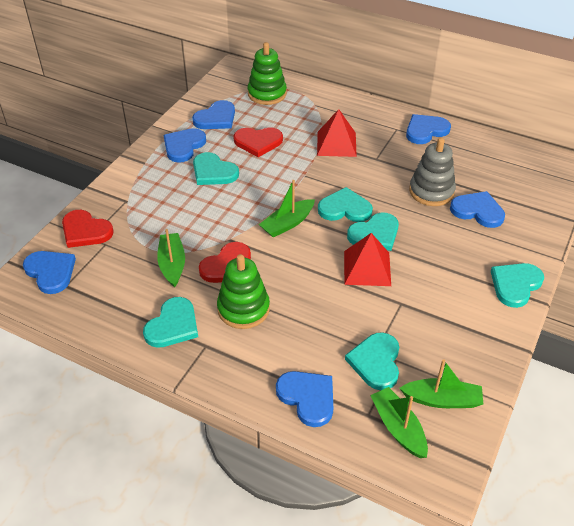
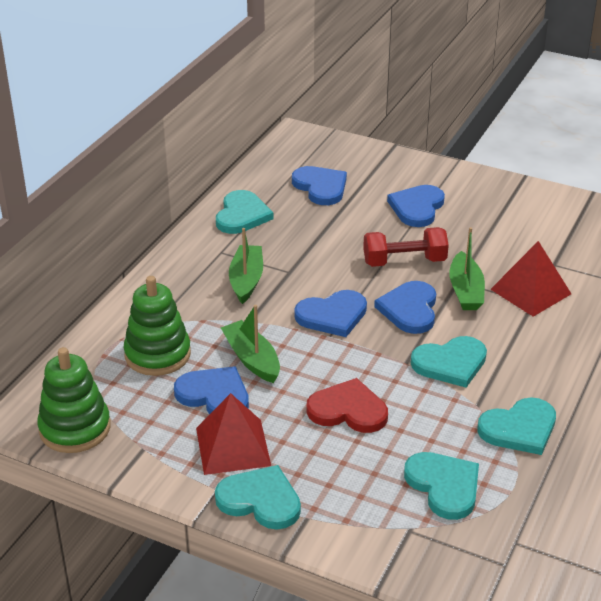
blue heart: [23,251,76,294] [164,128,206,163] [192,100,235,129] [276,371,333,427] [406,114,451,144] [450,191,505,228] = 6 -> [174,366,249,414] [292,166,347,205] [294,290,367,337] [374,281,436,334] [387,185,445,227] = 5
green boat: [157,229,185,288] [259,180,315,237] [370,387,428,458] [399,359,483,408] = 4 -> [221,305,280,383] [229,228,263,304] [449,227,485,310] = 3
grey stacking toy: [409,138,456,206] = 1 -> none = 0
red dumbbell: none = 0 -> [363,227,449,267] = 1
red heart: [62,210,114,248] [199,242,251,283] [233,127,283,157] = 3 -> [306,378,388,433] = 1
turquoise heart: [143,297,198,348] [193,152,239,185] [318,187,373,222] [345,332,399,390] [347,212,399,251] [491,263,544,308] = 6 -> [215,465,301,530] [216,190,274,234] [404,452,479,520] [411,336,487,388] [477,397,556,455] = 5

